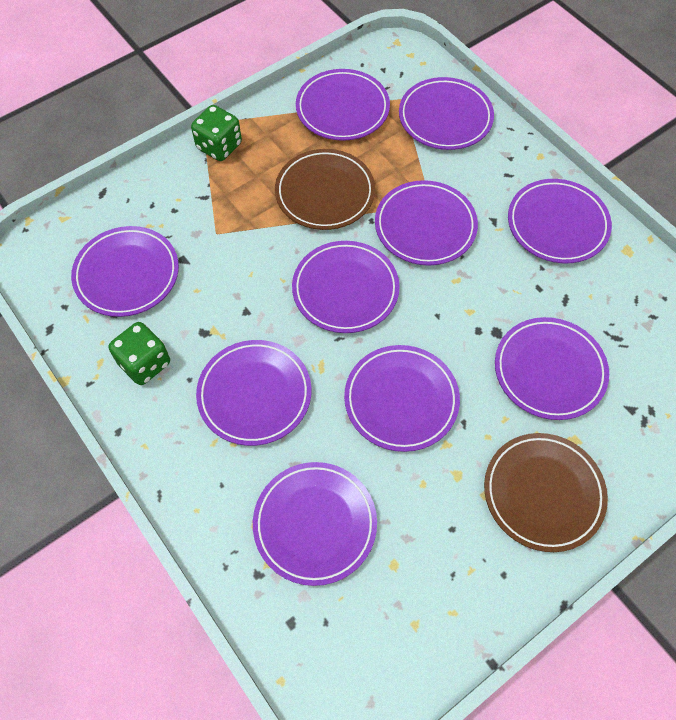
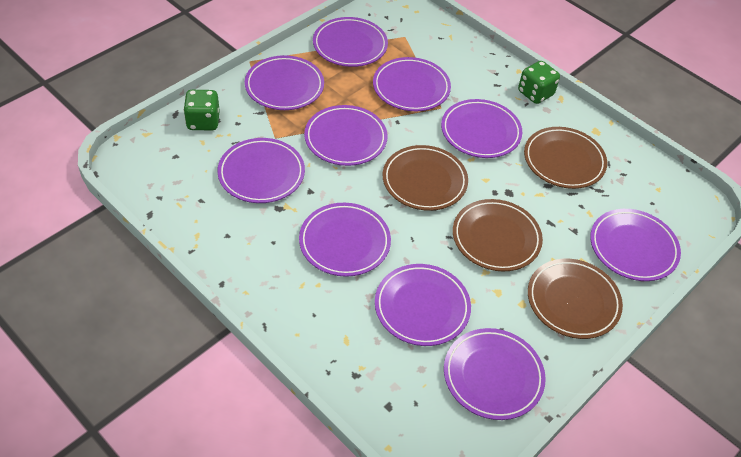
brown plate: [275,149,375,230] [484,433,608,552] = 2 -> [383,145,468,211] [453,199,543,271] [524,127,607,189] [528,259,623,339] = 4

